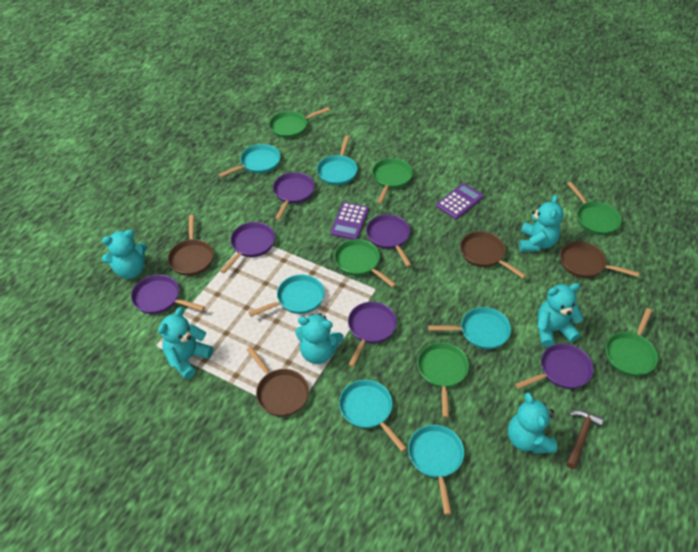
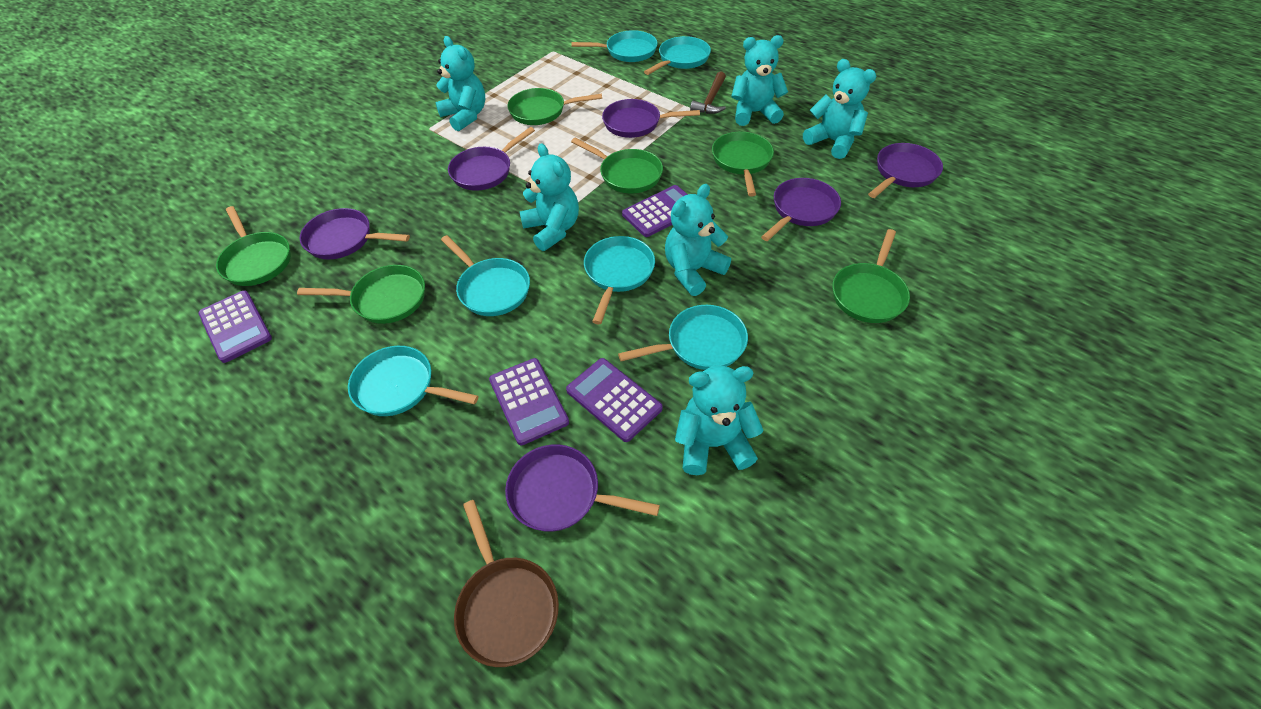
brown pan: [168,215,214,276] [246,346,309,417] [460,231,527,279] [560,241,639,278] = 4 -> [454,500,559,667] = 1
purple calculator: [330,202,369,240] [436,183,484,219] = 2 -> [199,291,272,363] [489,358,569,445] [566,358,663,442] [622,185,688,237] = 4

